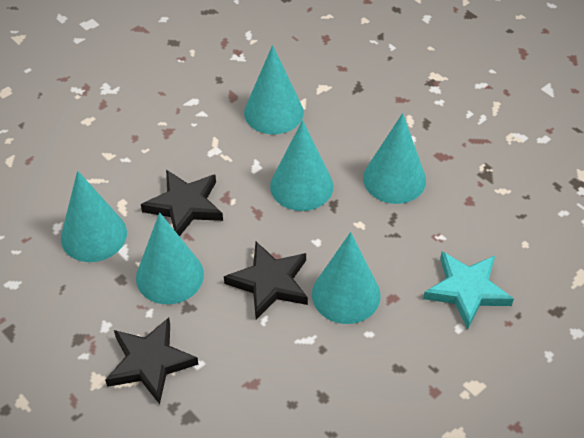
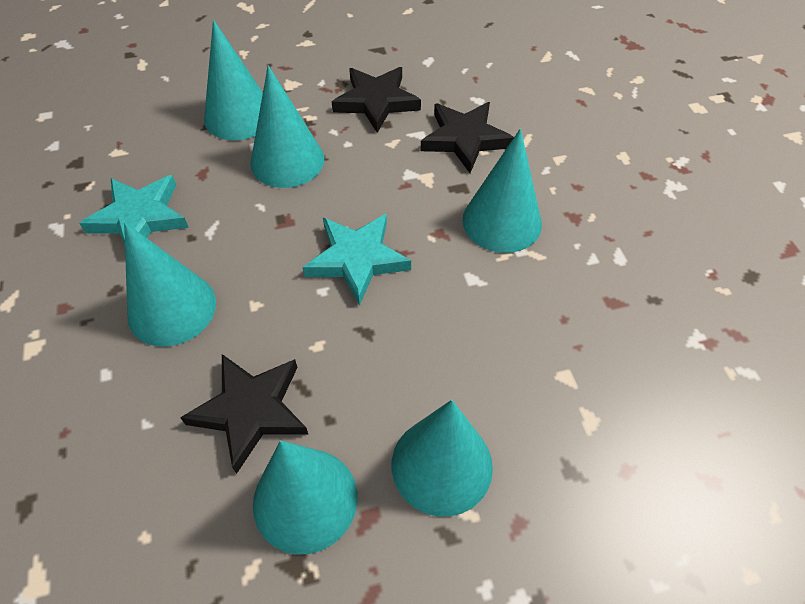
turquoise star: [423,252,514,329] = 1 -> [79,175,189,246] [302,214,411,306] = 2

